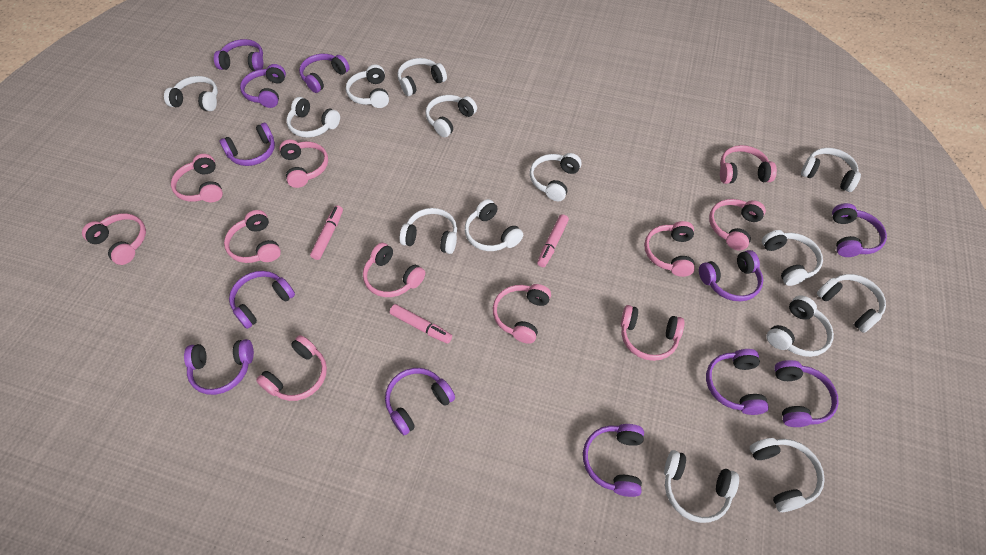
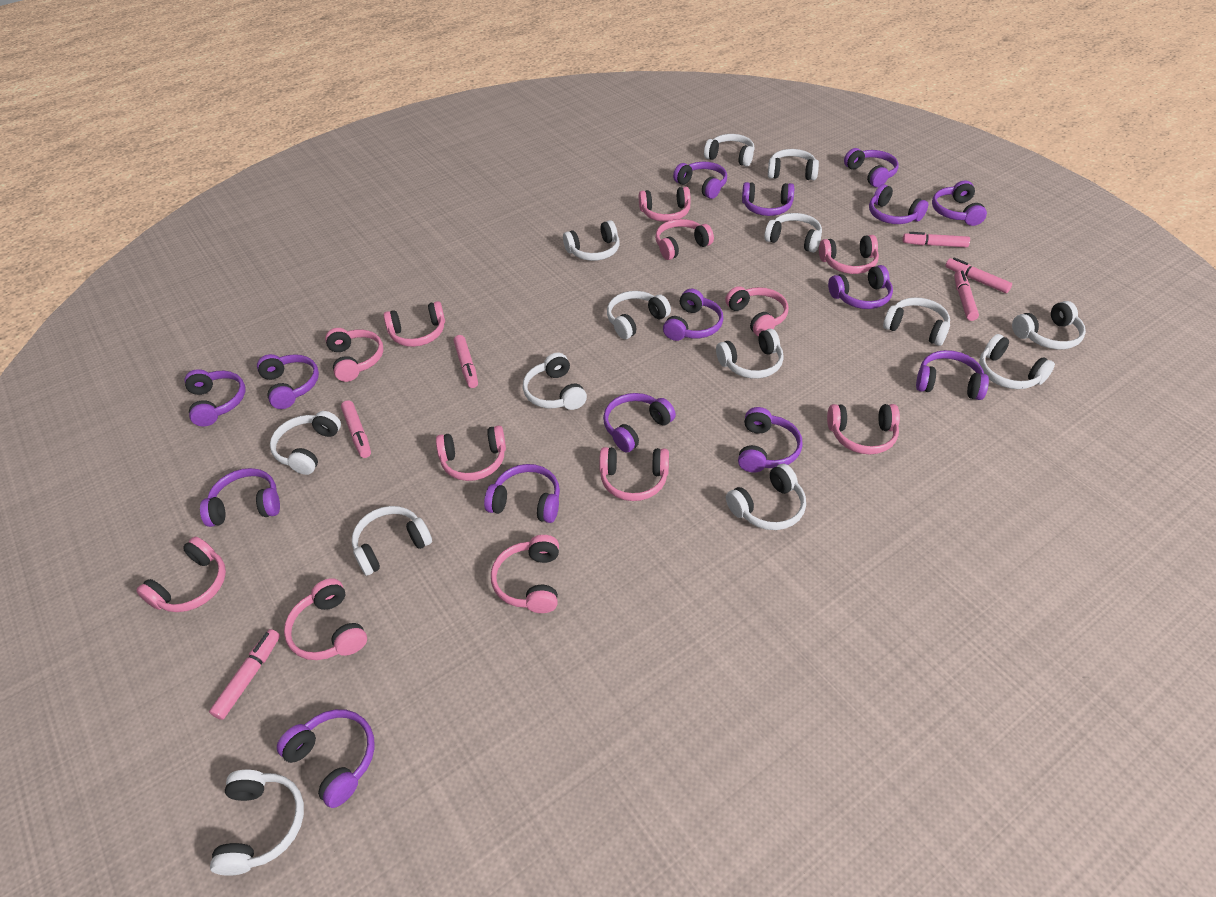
pink headphones: [82,213,146,265] [171,154,223,202] [224,210,281,263] [256,335,327,401] [279,139,328,188] [363,243,425,297] [493,284,551,344] [621,305,684,361] [644,221,695,277] [709,199,766,251] [720,145,777,184] = 11 -> [136,537,226,612] [284,578,367,660] [325,328,384,382] [384,301,445,347] [436,425,506,481] [491,535,559,613] [599,447,669,501] [639,187,691,222] [655,219,714,260] [725,286,789,336] [819,235,879,274] [827,404,900,455] = 12
pink marker: [310,205,343,260] [390,304,452,344] [537,214,569,267] = 3 -> [209,629,280,720] [341,400,371,458] [454,335,478,388] [903,232,970,247] [945,257,1012,293] [954,271,979,321] = 6
purple headphones: [184,339,254,395] [214,39,263,71] [219,123,275,166] [229,271,295,329] [240,64,286,108] [299,54,350,93] [385,368,455,435] [583,424,644,497] [699,250,763,301] [706,349,769,415] [774,360,839,427] [832,203,887,257] = 12 -> [185,369,245,427] [200,468,280,527] [257,354,319,409] [277,709,375,808] [484,464,560,523] [603,393,676,452] [663,289,724,341] [673,162,727,199] [738,407,803,473] [742,182,794,216] [828,265,893,309] [844,148,898,187] [869,184,928,224] [916,350,989,400] [932,180,987,226] = 15

